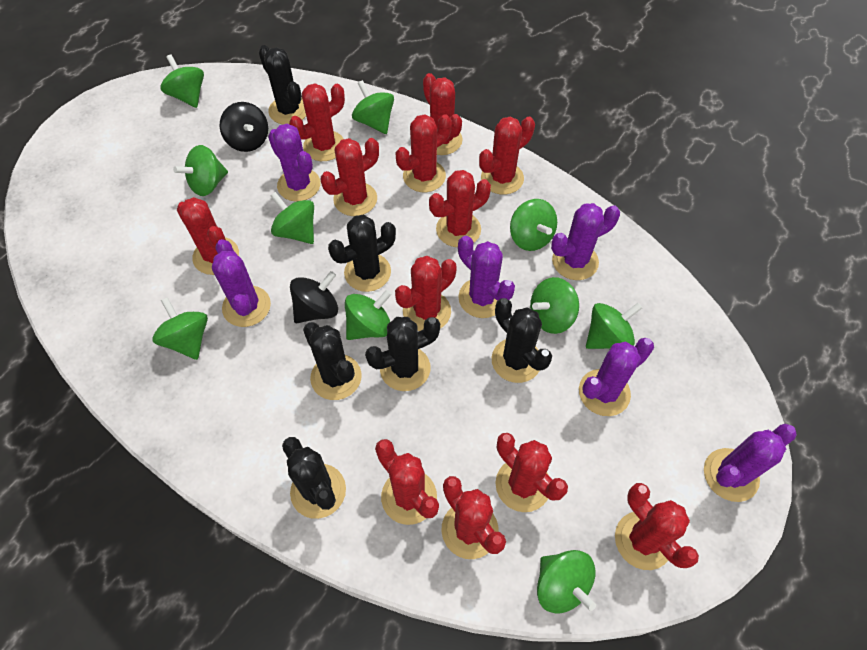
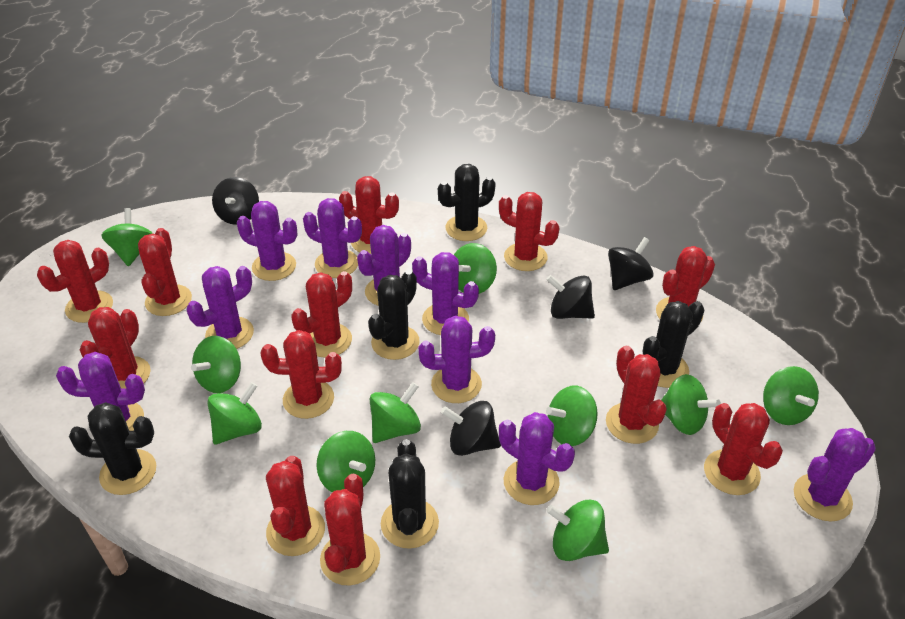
black cactus: [259,45,306,125] [282,437,346,519] [303,322,362,400] [328,215,396,292] [365,317,440,391] [492,298,552,383] = 6 -> [69,402,156,495] [368,270,420,360] [381,439,439,549] [438,164,496,241] [642,301,705,388] = 5
black spinning top: [220,102,268,152] [290,271,338,323] = 2 -> [212,177,259,225] [441,401,501,456] [546,275,595,319] [608,237,654,290] = 4
purple cactus: [212,239,271,327] [268,124,321,202] [458,236,515,318] [551,203,620,280] [579,338,654,416] [704,424,797,502] = 6 -> [56,352,145,431] [187,266,254,349] [237,201,297,281] [303,198,362,278] [357,225,411,306] [412,252,479,335] [418,316,495,403] [499,412,575,505] [794,428,876,521] = 9

